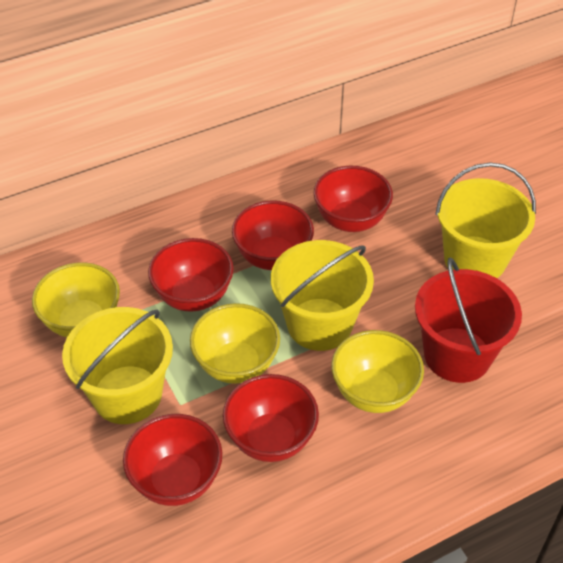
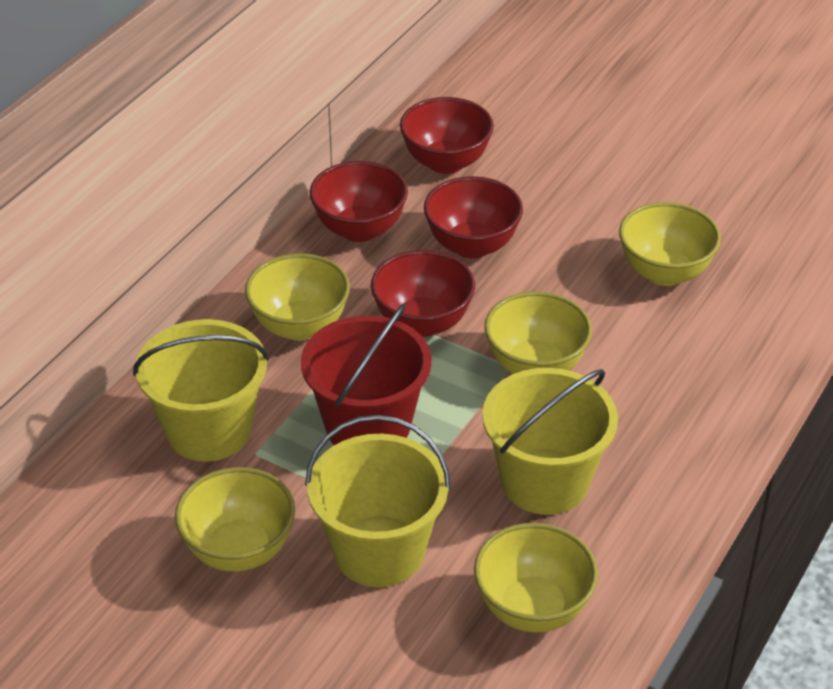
red bowl: [123,414,222,506] [148,238,234,312] [223,374,319,462] [232,200,314,270] [314,166,393,232] = 5 -> [310,161,408,242] [371,250,475,337] [400,97,494,174] [424,176,523,259] = 4
yellow bowl: [32,262,120,337] [190,303,280,384] [331,330,424,413] = 3 -> [175,467,295,571] [245,253,350,341] [474,523,598,632] [484,291,592,374] [619,202,721,286] = 5

